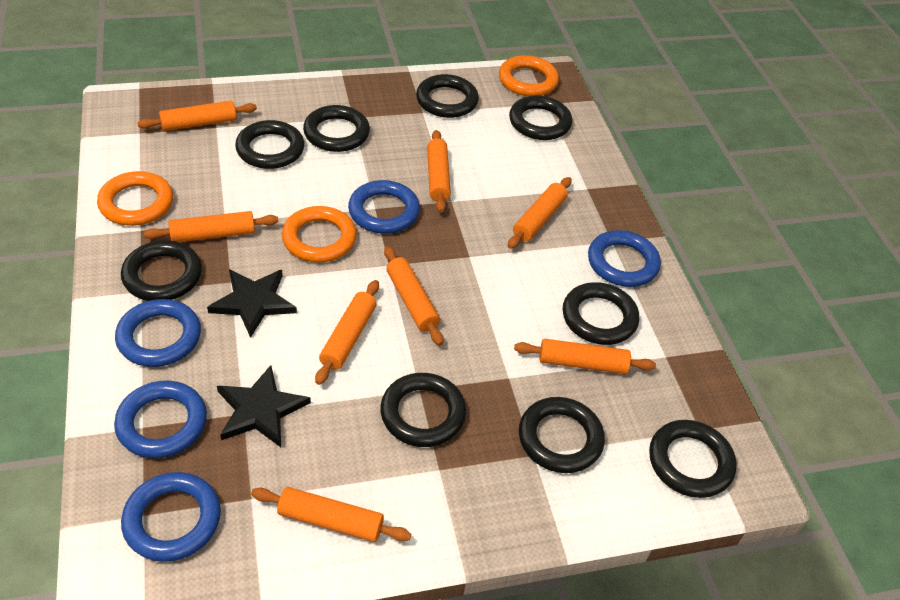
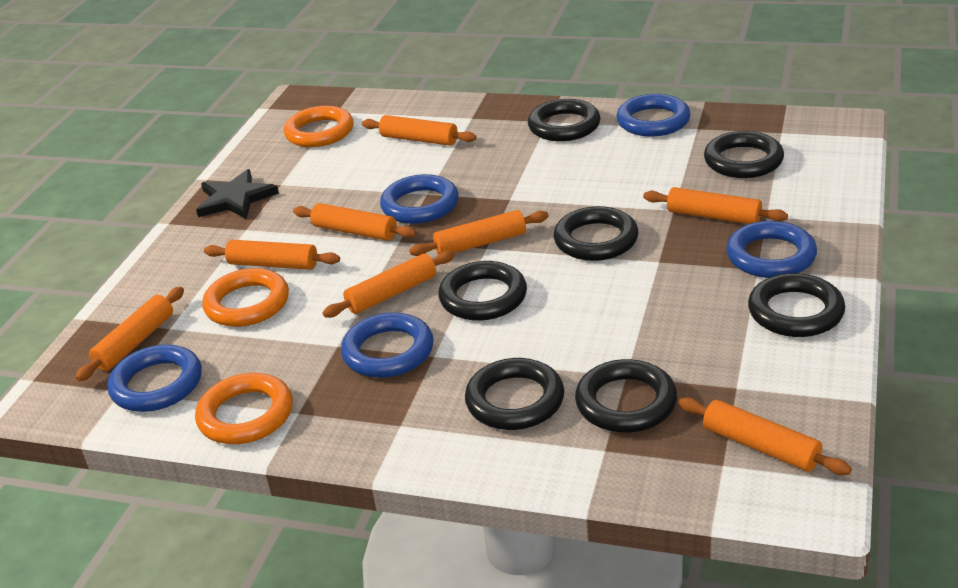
black ring: [121,241,202,301] [235,120,304,169] [303,105,370,152] [380,373,466,447] [416,74,479,118] [509,95,572,140] [519,397,605,473] [563,282,639,345] [649,420,737,498] = 9 -> [438,261,527,321] [465,358,564,430] [528,99,600,141] [554,206,638,261] [575,359,677,433] [704,131,784,178] [748,273,845,337] = 7
black star: [207,269,297,338] [217,365,311,447] = 2 -> [196,169,279,219] = 1

